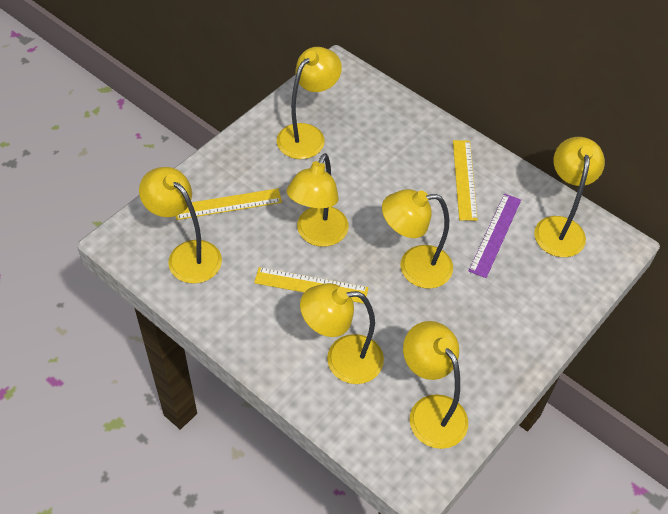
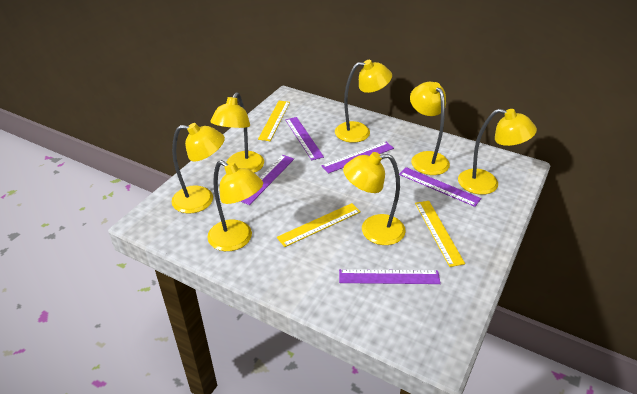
purple ruler: [469,194,521,278] = 1 -> [240,155,294,205] [285,117,324,160] [321,142,394,173] [339,269,441,284] [399,167,481,207] = 5

